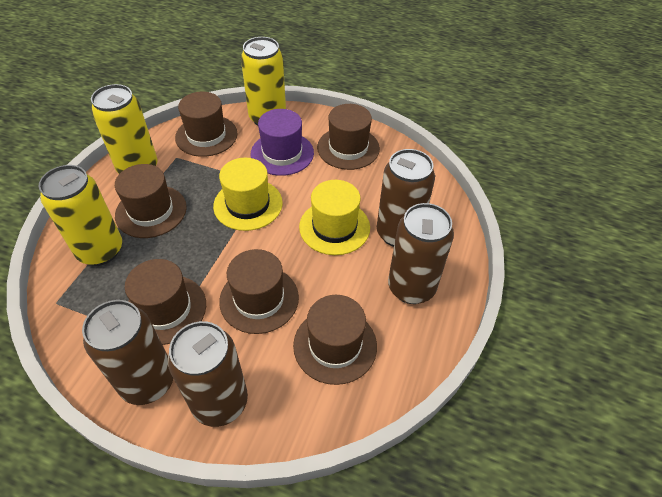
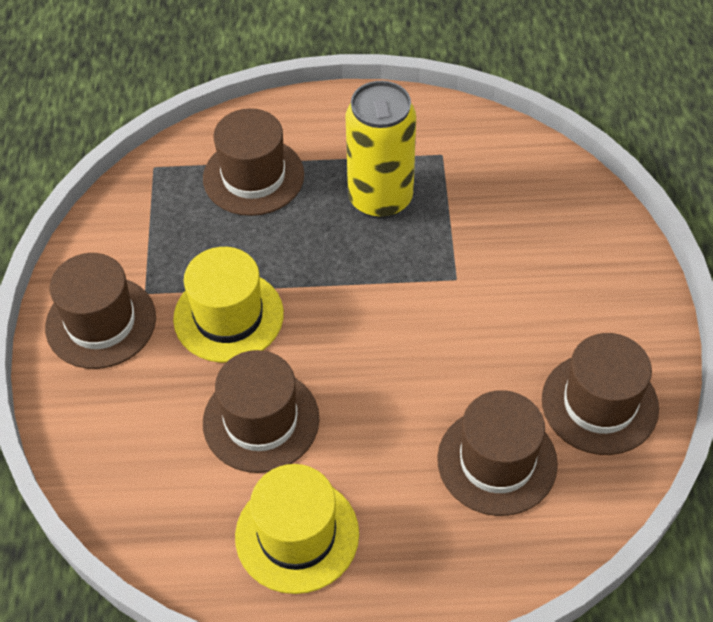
brown can: [82,300,173,405] [168,321,248,427] [377,149,435,247] [388,203,454,304] = 4 -> none = 0
brown hat: [115,164,187,238] [125,259,206,345] [175,92,238,157] [219,249,299,334] [293,295,377,385] [317,104,380,170] = 6 -> [45,253,156,369] [203,108,304,216] [203,350,320,473] [437,390,558,516] [542,333,659,455] = 5
purple hat: [251,109,314,176] = 1 -> none = 0
yellow can: [39,165,122,266] [91,84,158,174] [241,37,286,126] = 3 -> [345,81,416,219] = 1

